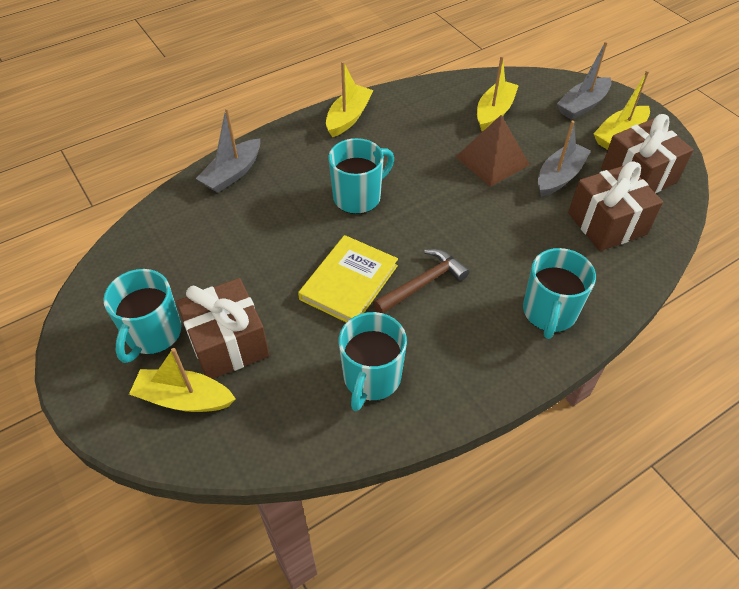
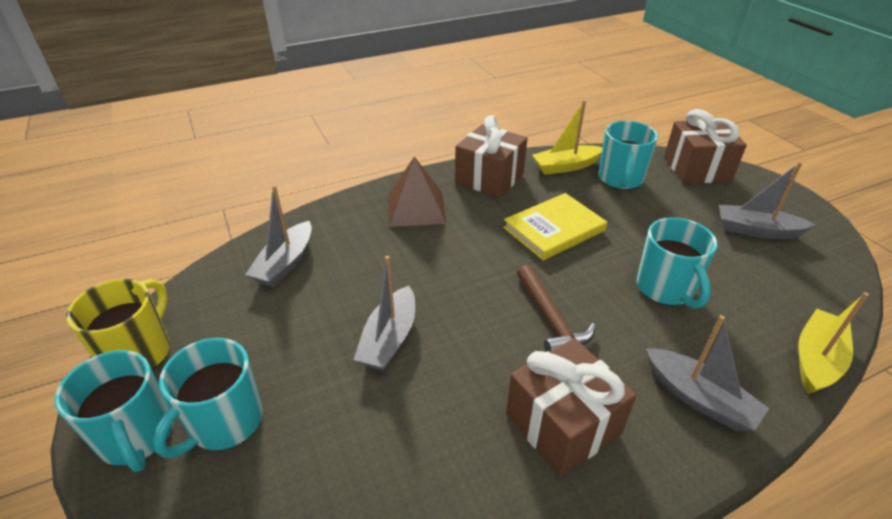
grey boat: [196,108,260,193] [538,121,591,197] [557,41,611,120] = 3 -> [245,185,312,287] [354,256,415,371] [646,315,769,431] [719,162,816,239] = 4
yellow boat: [129,348,236,412] [326,61,374,137] [477,56,519,131] [593,70,650,150] = 4 -> [532,100,603,175] [798,292,869,394] = 2
yellow mug: none = 0 -> [66,279,170,370] = 1

